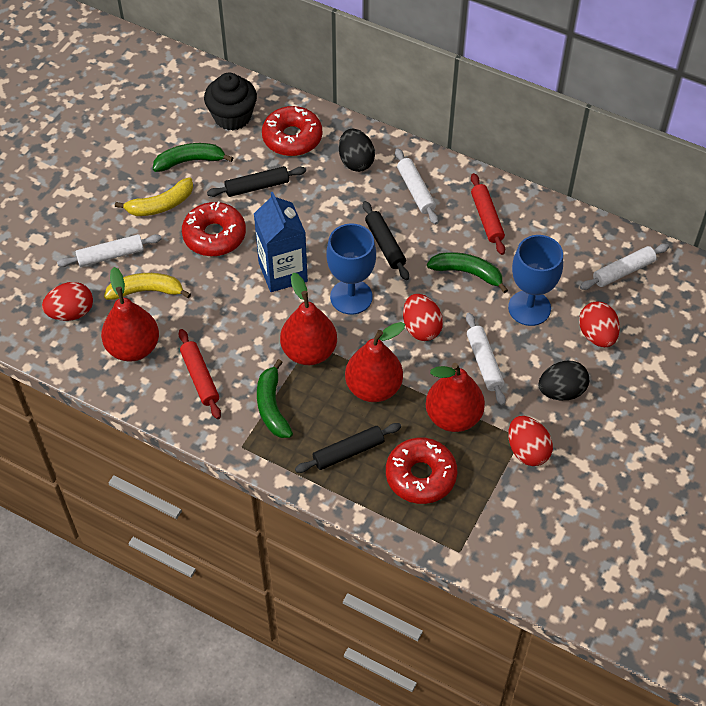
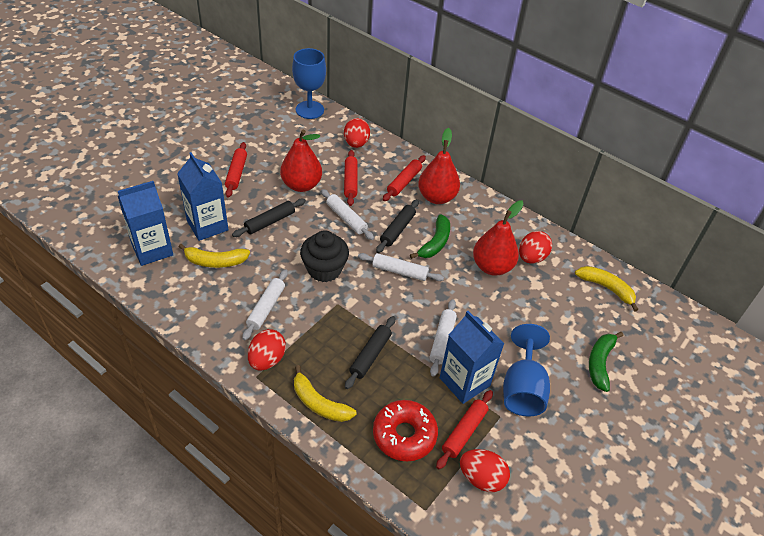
black egg: [339,129,375,172] [538,361,589,400] = 2 -> none = 0
blue carton: [254,192,308,292] = 1 -> [118,181,173,266] [177,152,228,241] [440,311,505,404] = 3
green banana: [153,143,233,172] [257,359,293,438] [427,252,508,293] = 3 -> [410,214,450,259] [589,332,624,392] = 2
red donut: [182,201,246,256] [262,106,322,156] [386,437,457,504] = 3 -> [373,400,438,462] = 1
red pear: [101,267,159,362] [280,273,337,365] [345,322,405,402] [426,363,485,432] = 4 -> [280,130,322,192] [418,128,460,204] [473,201,524,276] = 3
red rolling pin: [178,329,221,419] [471,173,505,255] = 2 -> [225,142,247,197] [344,150,358,206] [383,155,426,201] [436,390,493,469] = 4
yellow banana: [104,273,191,300] [115,178,193,216] = 2 -> [179,244,250,268] [294,365,356,422] [575,266,639,312] = 3

